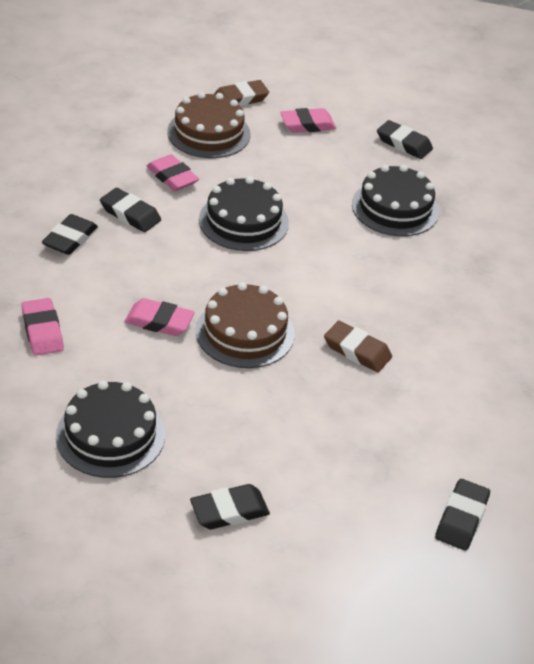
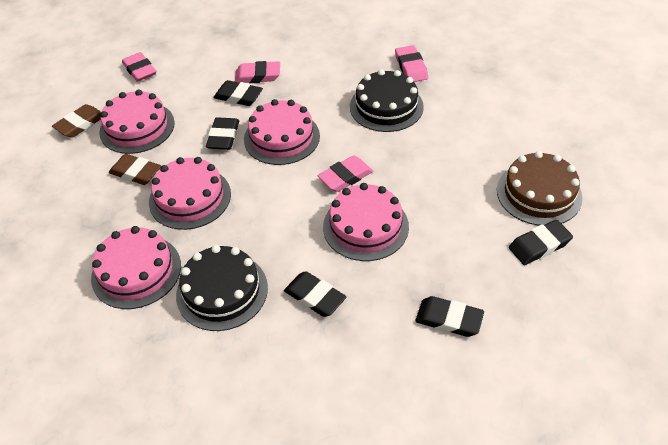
black cake: [56,380,165,478] [199,176,289,251] [352,165,439,236] = 3 -> [176,245,268,331] [350,69,424,132] = 2
brown cake: [167,92,250,158] [196,282,295,368] = 2 -> [497,151,583,226] = 1
pink cake: none = 0 -> [91,226,181,309] [99,89,175,154] [149,157,231,230] [244,99,320,165] [323,183,409,261] = 5

